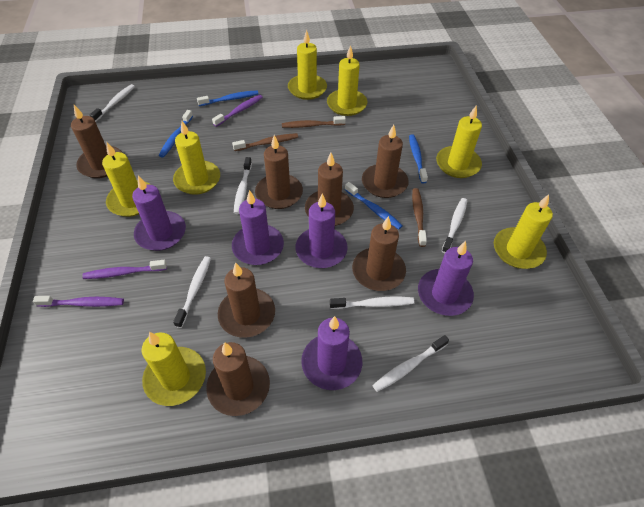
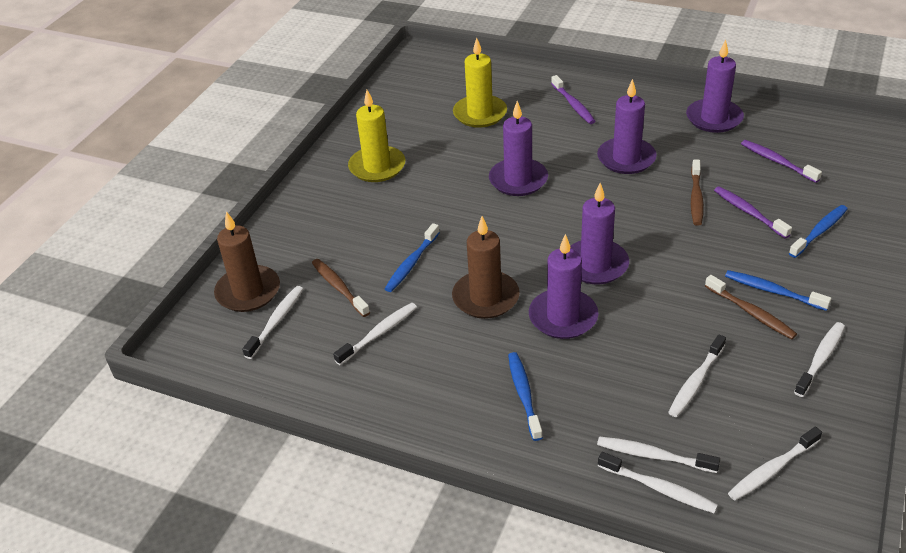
brown candle: [71,105,122,178] [206,342,270,416] [218,262,275,338] [255,135,303,209] [305,153,354,226] [352,216,406,291] [362,125,409,198] = 7 -> [214,211,280,312] [452,216,520,319] = 2
white toothbrush: [90,84,135,122] [173,256,211,328] [234,157,252,214] [330,297,415,309] [372,335,449,392] [442,198,467,253] = 6 -> [242,286,303,359] [333,303,417,365] [597,437,720,473] [598,452,718,513] [668,334,726,417] [728,427,822,500] [794,322,845,397] = 7
yellow candle: [102,142,151,217] [142,332,206,406] [173,121,220,195] [288,30,327,100] [327,45,368,116] [436,105,482,178] [494,194,553,269] = 7 -> [348,90,405,182] [453,38,507,128] = 2

